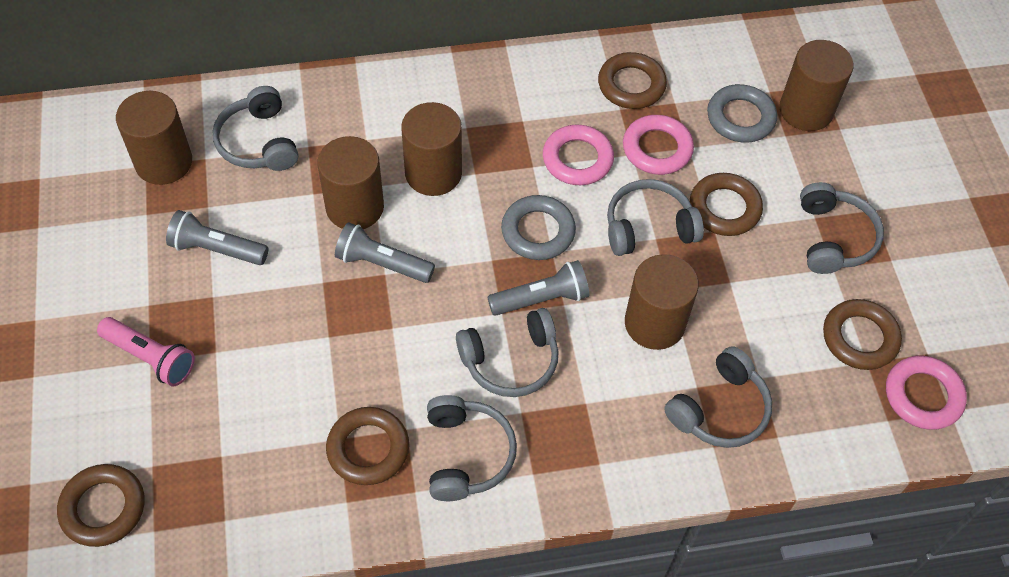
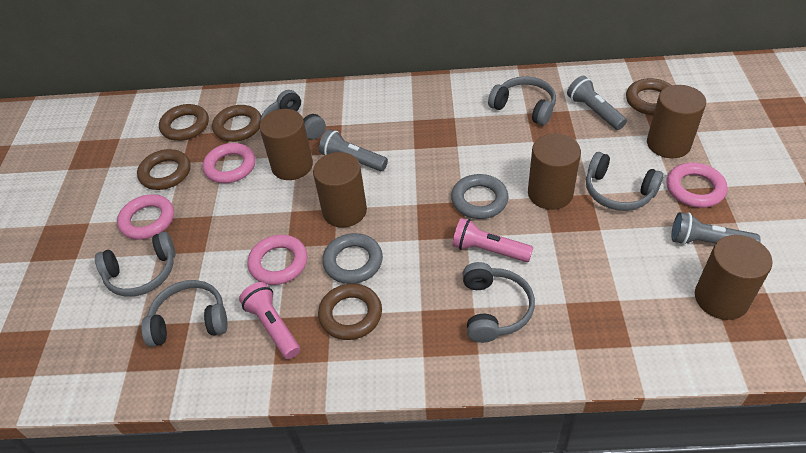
pink flashlight: [97,317,195,386] = 1 -> [239,282,300,359] [452,218,534,262] = 2
pink ring: [543,125,614,185] [623,115,694,175] [886,356,967,430] = 3 -> [117,194,174,240] [203,143,255,183] [248,235,307,285] [667,163,727,208] = 4

